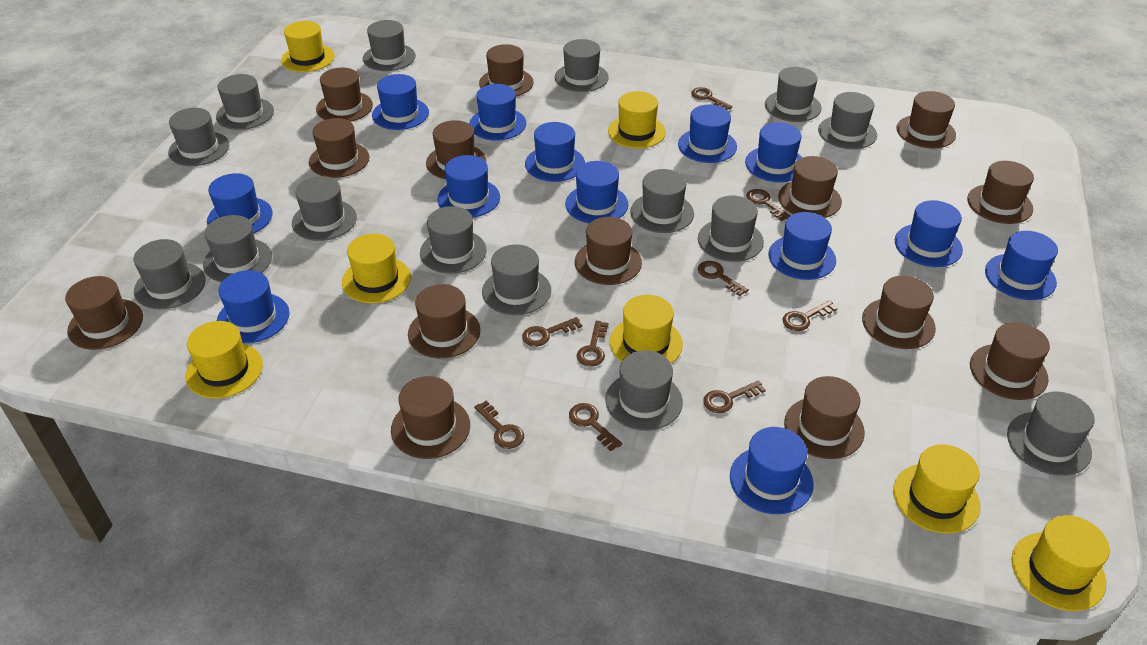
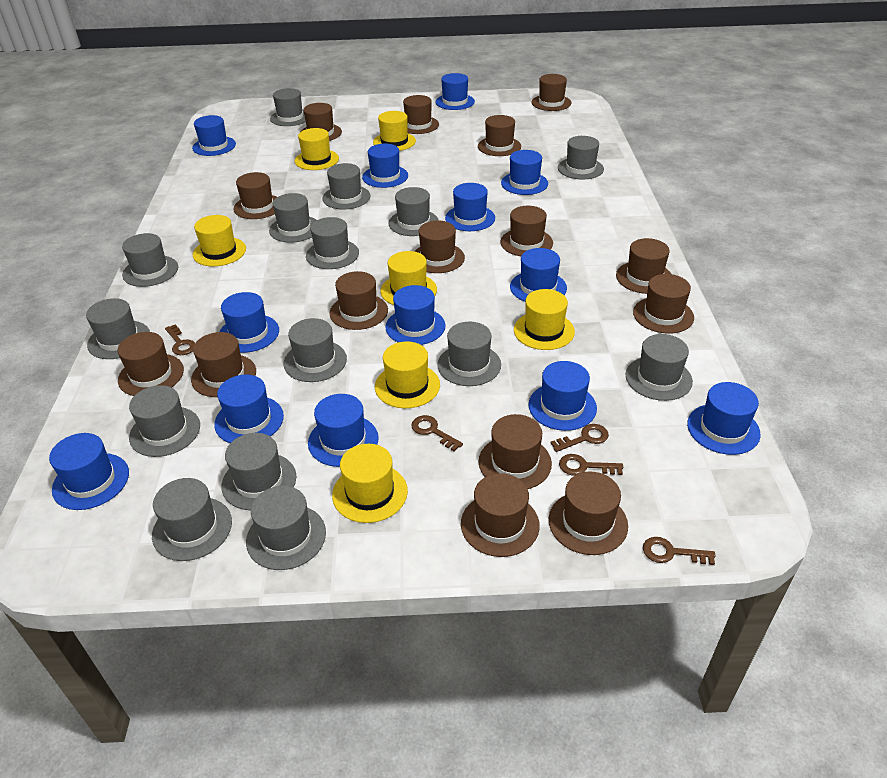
brown hat: [65,276,143,350] [309,118,369,178] [316,68,373,122] [391,376,470,459] [408,284,480,358] [426,120,486,179] [479,44,534,96] [575,217,642,285] [778,156,842,218] [784,376,865,459] [862,276,936,349] [897,91,956,148] [967,161,1034,224] [970,322,1050,400] = 14 -> [117,332,184,396] [191,332,256,397] [233,172,277,219] [301,103,342,141] [330,271,388,330] [403,95,439,134] [414,220,465,273] [461,473,540,557] [478,115,521,156] [479,414,552,489] [501,206,553,256] [532,74,571,111] [549,472,628,555] [616,238,671,294] [633,274,694,334] = 15
brown key: [474,400,524,449] [522,317,582,347] [569,403,622,452] [577,321,608,367] [691,87,732,110] [698,261,749,296] [703,380,766,413] [746,189,791,221] [782,301,838,331] = 9 -> [165,324,195,355] [411,415,463,451] [550,424,609,452] [559,454,623,475] [643,537,715,565] = 5

